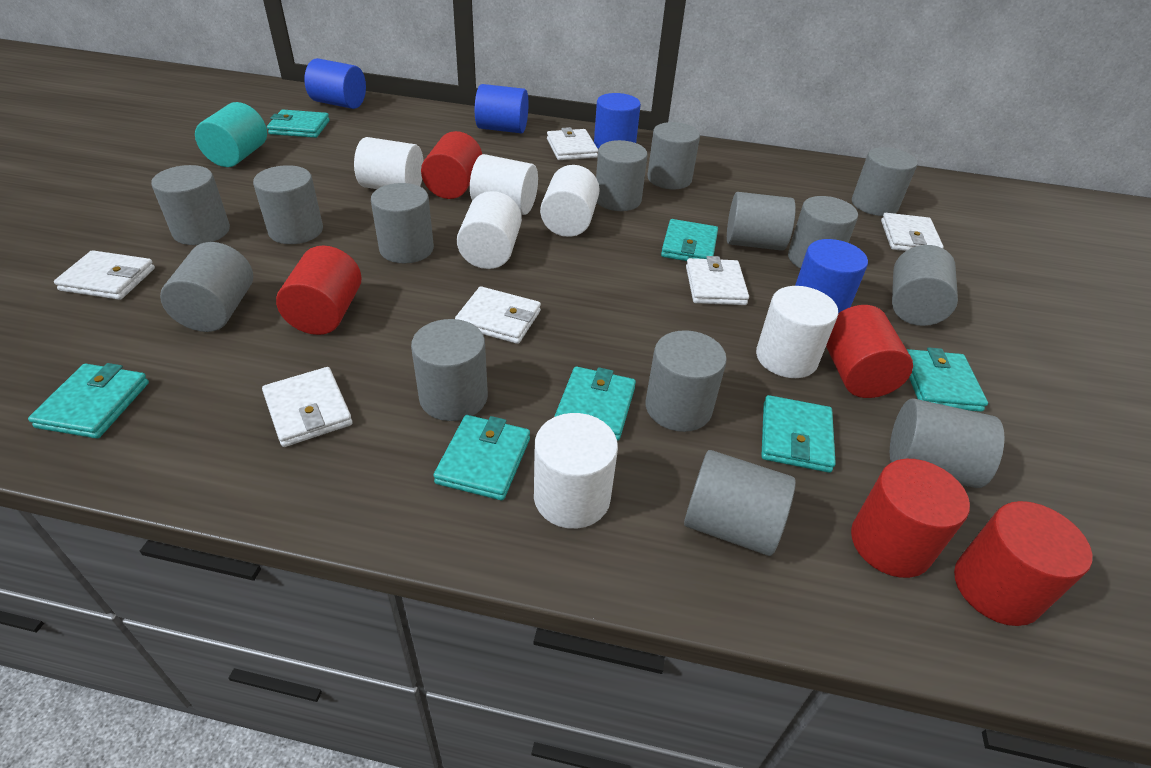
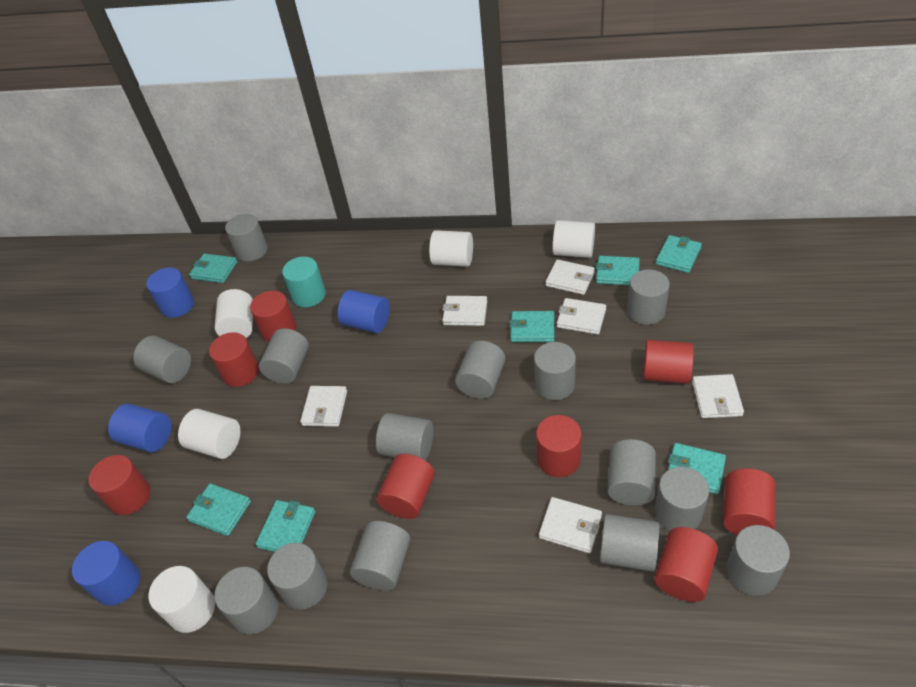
red cylinder: [276,246,362,335] [421,131,482,199] [826,305,913,398] [851,459,970,578] [954,501,1092,626] = 5 -> [89,455,151,515] [209,332,259,387] [250,291,296,342] [377,454,435,519] [536,415,582,477] [643,340,694,384] [654,527,718,602] [723,468,776,535] = 8
white cylinder: [354,137,424,189] [457,191,522,269] [470,154,538,215] [534,413,618,529] [540,165,600,237] [756,286,838,378] = 6 -> [149,566,215,633] [178,409,241,459] [215,289,253,338] [429,230,473,267] [553,220,595,258] = 5

